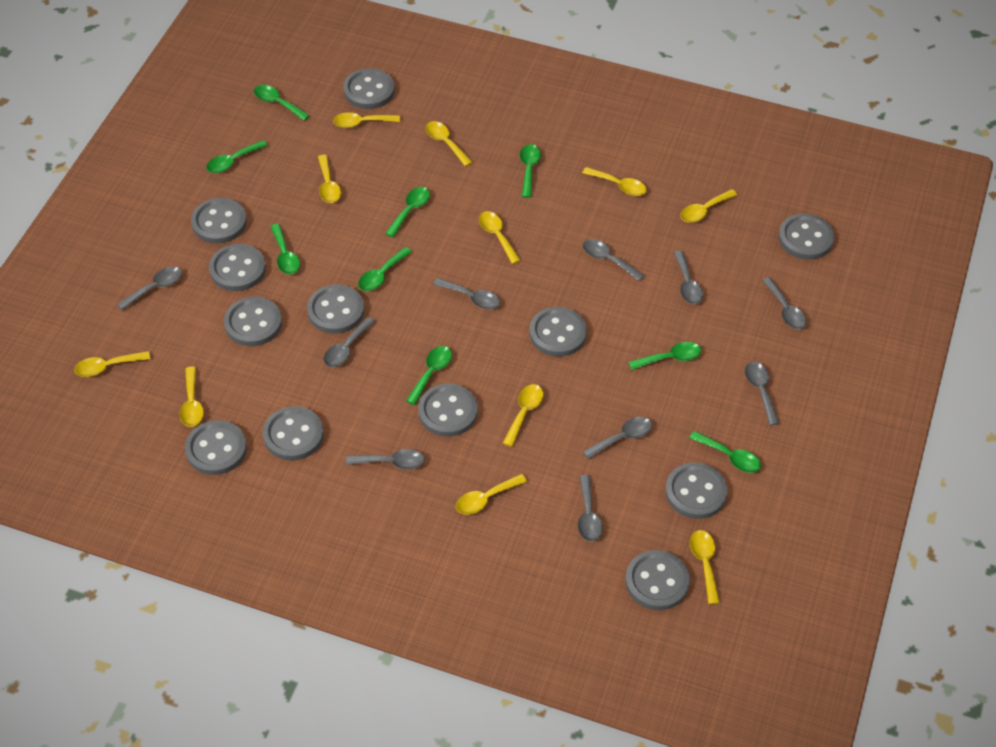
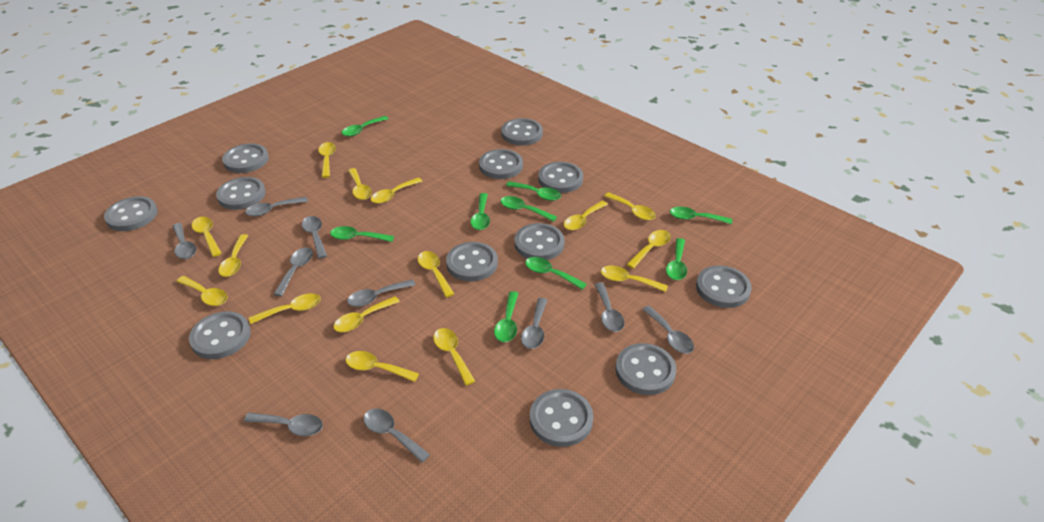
yellow spoon: [74,351,150,377] [179,367,204,427] [318,155,341,203] [333,112,400,128] [426,121,472,167] [456,474,527,515] [479,211,521,264] [503,384,543,447] [582,167,647,196] [680,189,737,223] [690,530,720,604] = 11 -> [176,276,228,306] [192,217,222,257] [218,234,248,277] [249,293,321,324] [318,142,336,178] [333,296,400,332] [346,351,419,382] [348,168,372,200] [371,178,422,204] [418,251,454,297] [433,328,475,385] [564,201,608,230] [601,266,668,292] [604,192,656,220] [627,230,671,269] = 15

